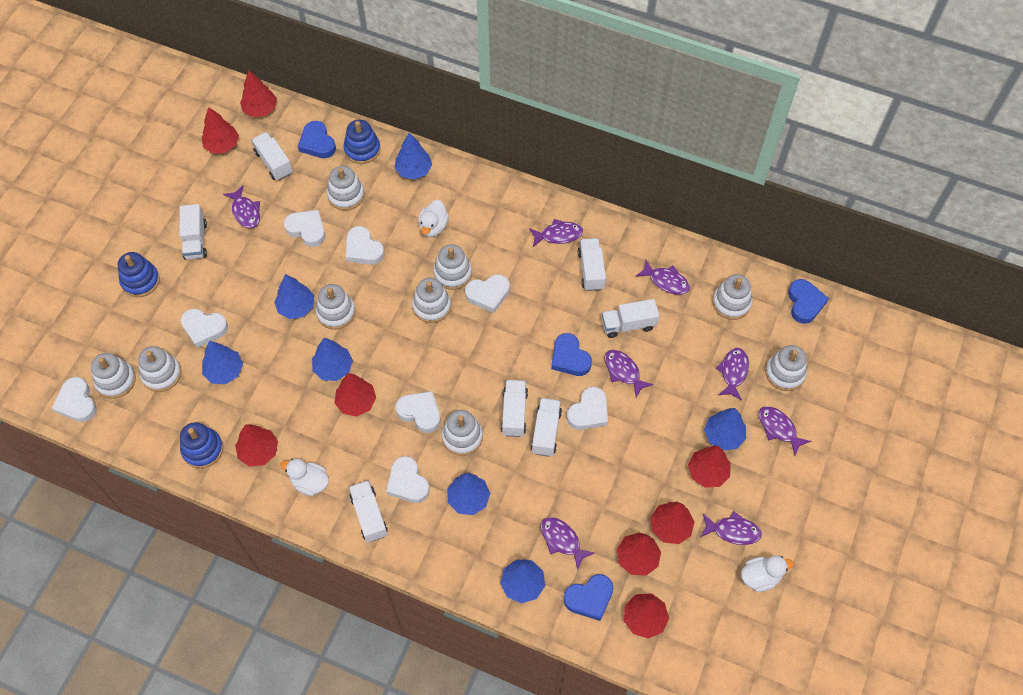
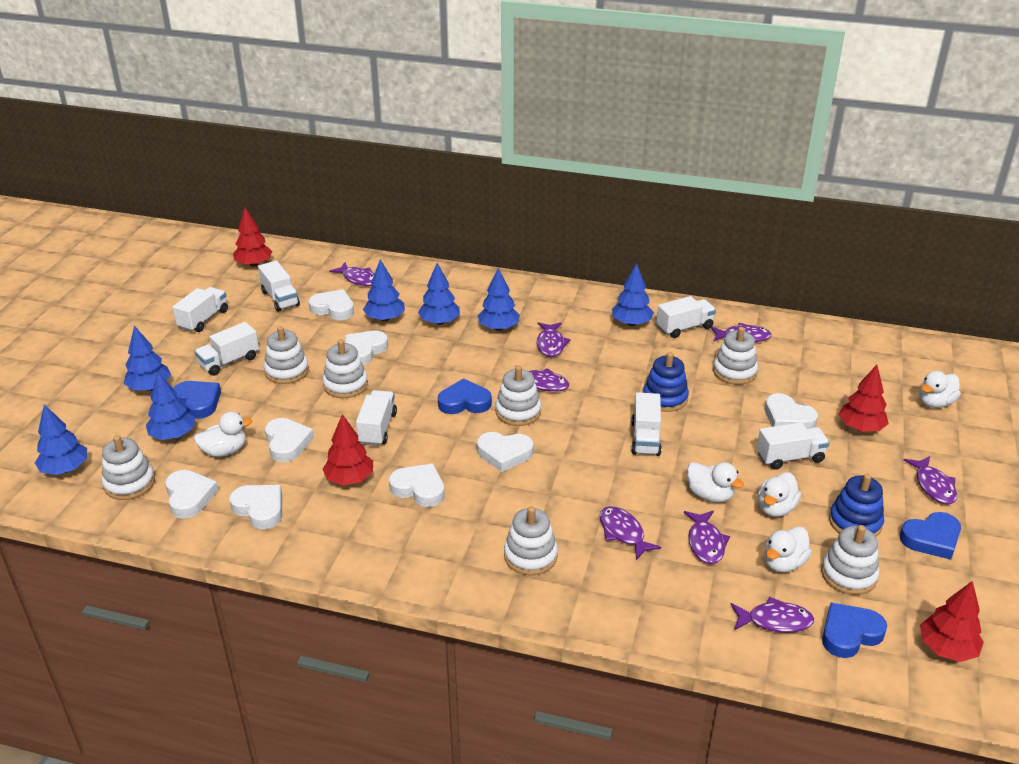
blue stacking toy: [118,252,160,297] [180,422,223,468] [344,120,381,164] = 3 -> [643,352,689,412] [829,474,884,537] = 2
red tree: [202,107,239,154] [235,424,278,467] [240,71,277,117] [335,373,376,417] [617,533,661,576] [624,594,669,639] [651,502,694,544] [688,445,731,487] = 8 -> [233,208,272,267] [322,414,373,485] [839,365,889,432] [920,581,984,662] = 4
white duck: [280,459,329,496] [418,200,449,237] [741,556,794,592] = 3 -> [194,412,253,457] [687,462,744,503] [758,472,801,517] [764,526,812,573] [919,371,961,408] = 5
white stacking toy: [91,353,136,398] [138,346,182,392] [316,284,355,330] [327,166,364,211] [412,278,451,323] [433,244,472,290] [442,410,483,456] [712,274,752,320] [765,345,807,391] = 9 -> [102,435,155,500] [264,326,309,384] [323,339,368,398] [495,365,541,426] [504,506,558,575] [713,327,758,385] [821,525,879,595] = 7

